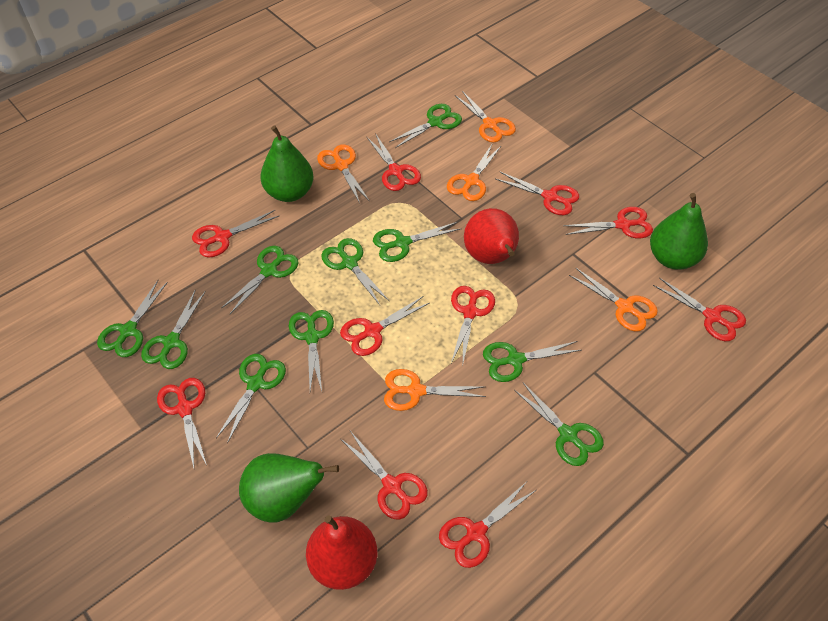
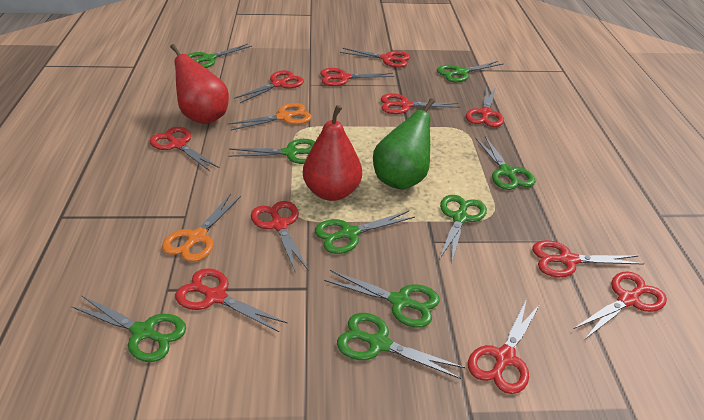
green pear: [239,453,339,523] [261,126,313,202] [650,193,708,270] = 3 -> [373,98,435,190] = 1
green scissors: [97,280,168,357] [141,289,206,369] [216,354,286,444] [221,246,298,314] [289,310,334,391] [321,238,389,305] [373,222,461,262] [389,104,462,148] [483,341,582,382] [514,383,604,466] = 10 -> [71,295,186,362] [188,44,252,68] [228,139,315,164] [315,211,415,254] [324,270,440,328] [337,313,465,379] [437,61,503,82] [439,195,487,265] [476,136,536,190] = 9
orange scissors: [317,144,369,203] [384,369,486,411] [447,143,501,201] [455,91,516,143] [569,268,658,331] = 5 -> [162,194,241,262] [227,103,312,131] = 2
red scissors: [157,378,207,468] [192,209,280,258] [340,296,429,356] [341,431,428,520] [367,133,421,191] [439,482,536,568] [451,286,495,363] [496,172,579,215] [563,207,653,238] [653,278,746,341] = 10 -> [150,127,220,171] [175,268,288,332] [234,70,304,103] [251,201,308,273] [320,68,395,86] [340,48,410,68] [381,94,460,114] [466,87,504,127] [468,299,540,394] [532,240,644,277] [573,271,667,339] = 11

